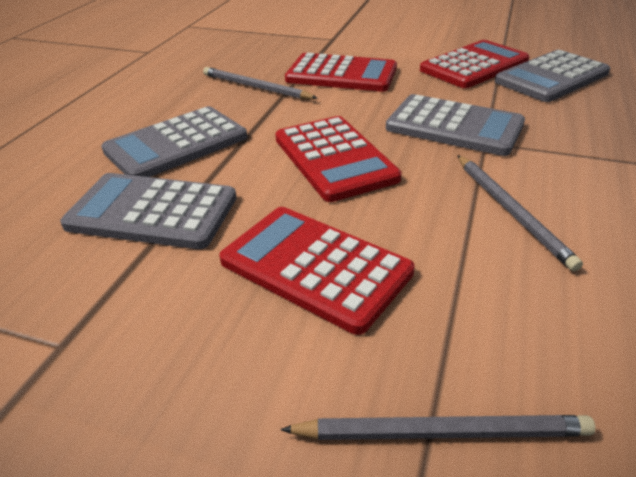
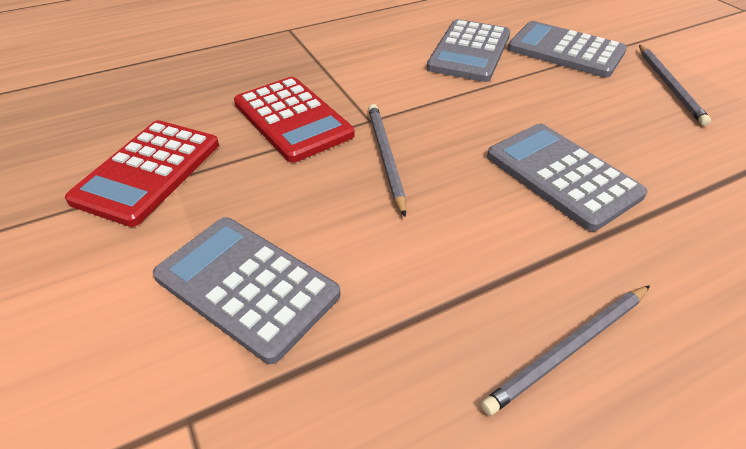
red calculator: [219,207,415,335] [275,116,402,202] [285,53,397,92] [420,40,529,88] = 4 -> [65,120,219,227] [234,77,355,163] = 2

